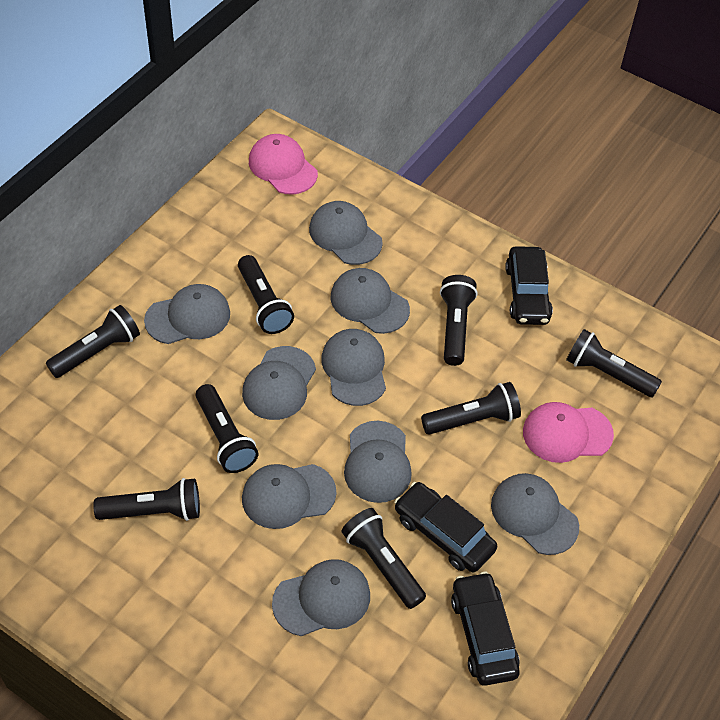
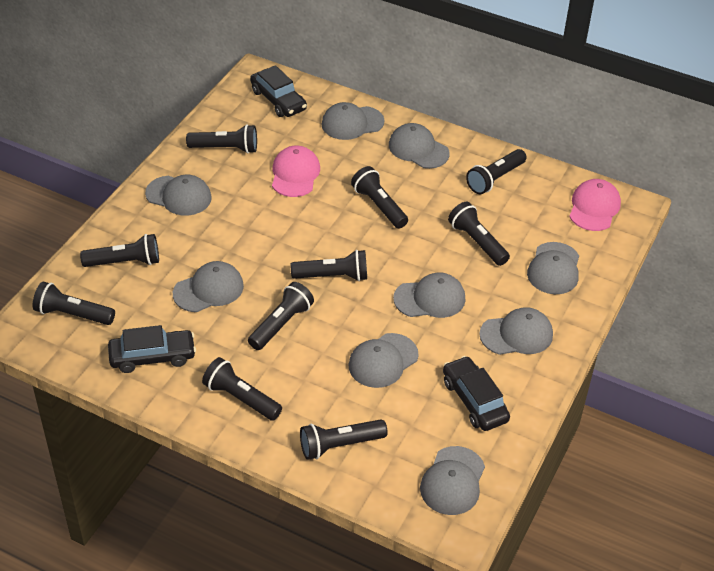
black flashlight: [46,305,140,378] [93,478,200,521] [196,384,258,473] [238,255,294,334] [342,508,426,609] [421,382,521,435] [440,275,477,366] [566,329,662,397] = 8 -> [33,282,115,325] [80,234,159,267] [186,124,257,153] [202,357,282,421] [248,282,314,350] [291,250,367,281] [300,419,388,460] [351,166,408,228] [448,202,510,266] [466,149,527,194] = 10

